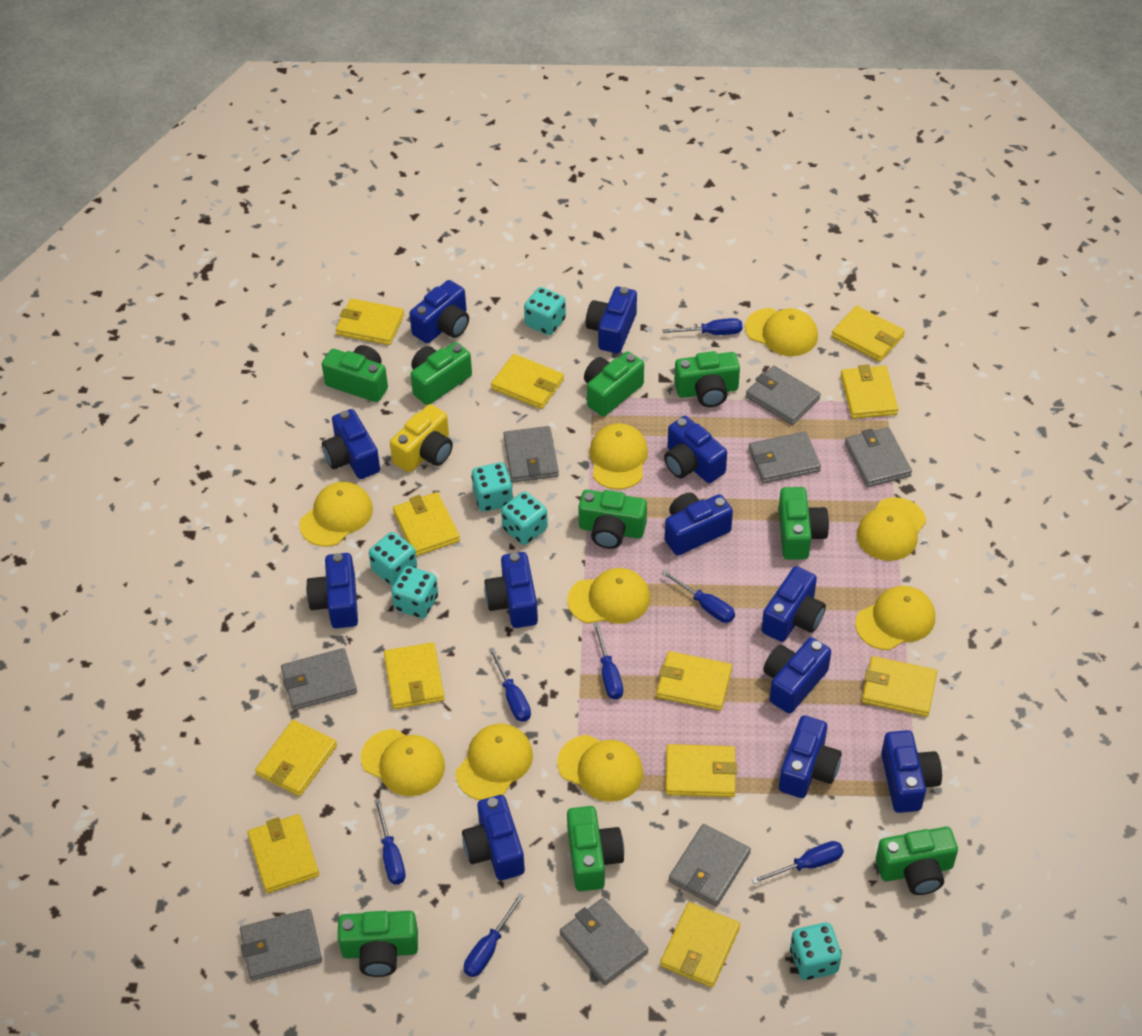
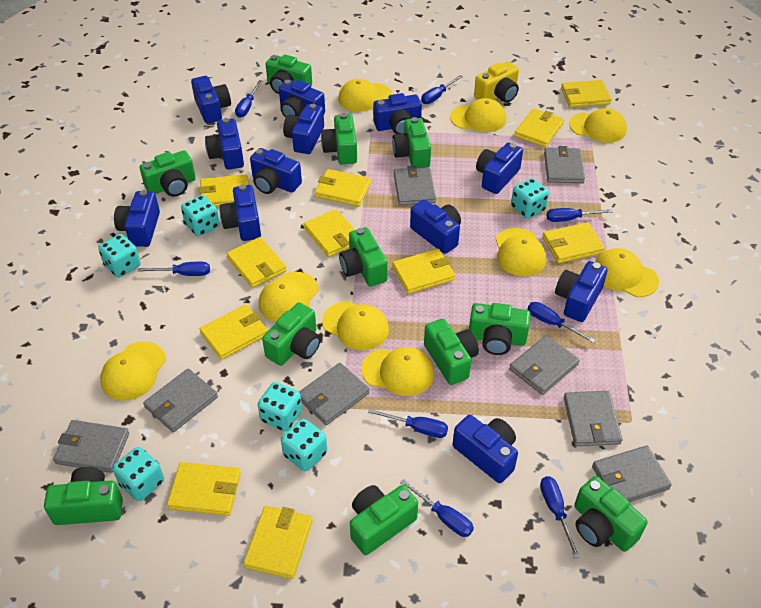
blue screwdriver: [374,799,406,885] [464,893,524,977] [489,647,531,722] [593,623,623,700] [661,570,735,623] [663,318,742,335] [752,841,844,884] = 7 -> [138,262,210,276] [235,80,262,118] [368,408,448,438] [400,479,474,537] [421,75,463,104] [528,302,596,343] [540,476,580,558] [547,208,614,222] = 8
green camera: [322,345,388,402] [338,911,418,977] [410,342,472,405] [567,806,624,891] [578,490,647,549] [584,352,644,417] [674,351,740,407] [778,487,829,560] [876,827,958,895] = 9 -> [44,467,123,525] [140,150,196,197] [262,302,321,366] [266,54,312,94] [321,113,357,164] [339,227,388,287] [350,485,418,555] [392,117,431,168] [424,319,479,385] [469,303,531,355] [574,476,647,552] = 11
yellow wallet: [247,814,319,893] [255,720,337,796] [336,298,404,345] [384,642,445,709] [393,492,460,556] [491,354,564,409] [656,651,732,711] [660,902,740,988] [665,744,737,797] [832,306,905,362] [841,364,898,419] [862,656,937,717] = 12 -> [167,462,241,516] [199,175,249,207] [200,304,268,360] [226,237,287,288] [243,506,313,579] [304,209,355,257] [315,169,371,207] [392,249,455,294] [514,108,564,148] [542,222,605,263] [561,80,612,108] = 11

